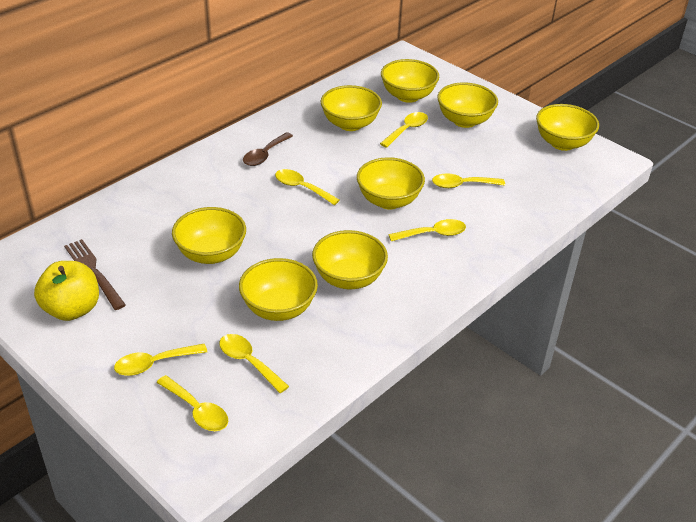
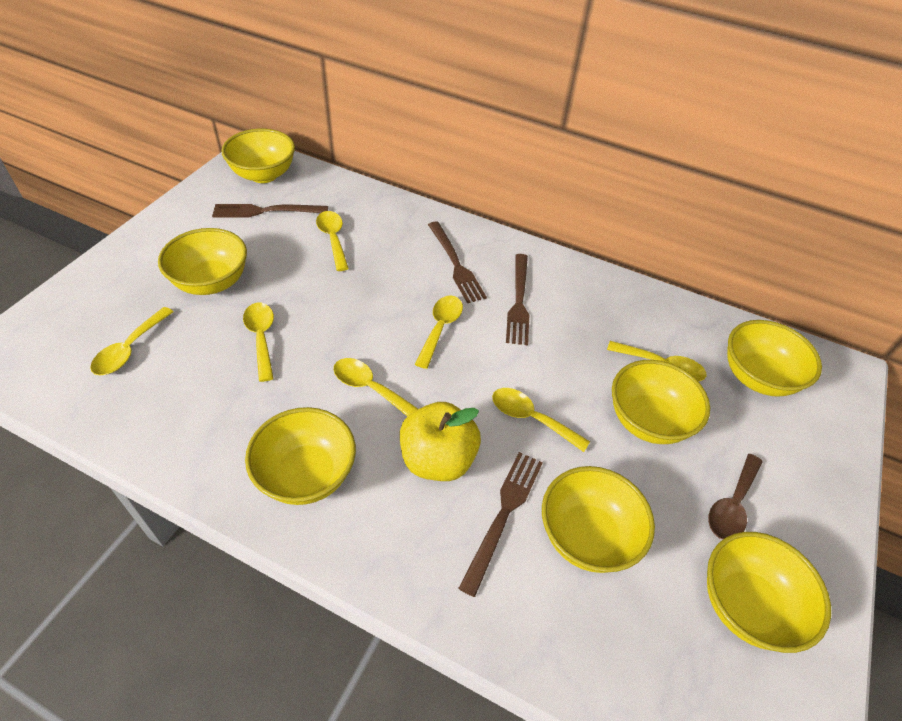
brown fork: [64,239,126,310] = 1 -> [212,204,328,218] [428,222,487,303] [458,452,543,597] [506,254,529,345] = 4
yellow bowl: [172,207,246,264] [239,258,318,321] [312,230,388,289] [320,85,382,131] [357,157,425,210] [381,59,439,103] [437,83,498,128] [536,104,599,151] = 8 -> [158,228,247,295] [222,128,295,183] [245,407,356,505] [542,466,655,573] [612,360,710,444] [707,532,831,653] [727,320,822,397] = 7

